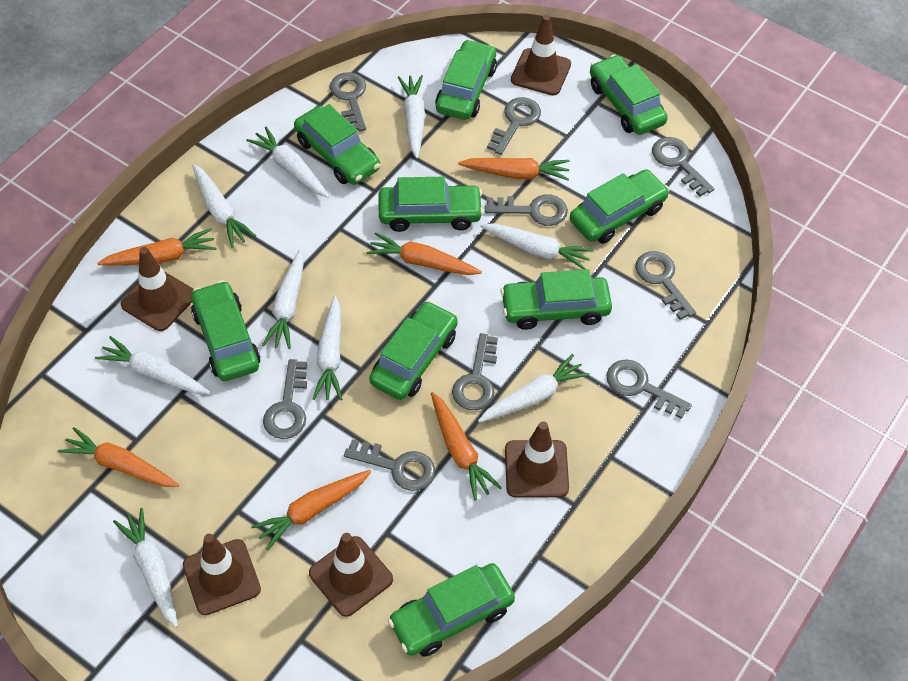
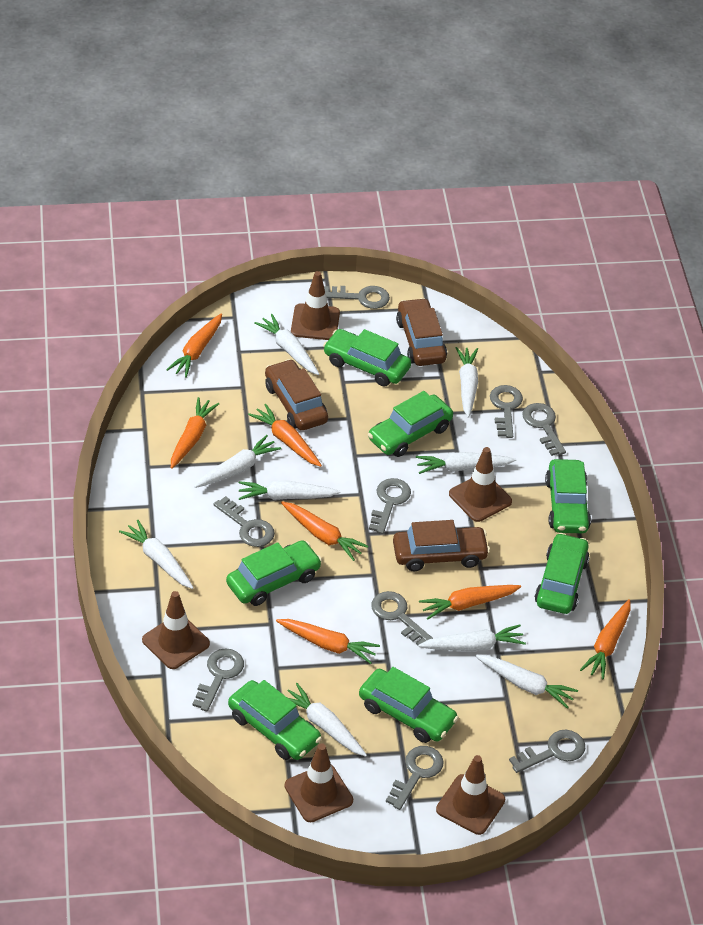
brown car: none = 0 -> [265,359,328,431] [393,520,490,571] [396,298,447,366] = 3
green car: [191,280,260,381] [294,104,380,185] [369,301,458,400] [378,177,484,232] [388,563,515,657] [435,39,497,120] [500,269,612,330] [570,169,670,244] [590,55,668,135] = 9 -> [226,540,322,606] [228,680,322,760] [323,329,411,387] [359,667,459,743] [368,391,453,457] [535,533,590,614] [545,459,591,533] = 7
orange carrot: [58,427,179,487] [97,228,217,266] [251,470,371,550] [367,232,482,275] [431,392,502,500] [458,158,570,181] = 6 -> [166,314,222,378] [171,397,219,469] [248,404,322,467] [276,619,380,664] [281,501,368,561] [419,585,521,620] [580,599,631,680] = 7

